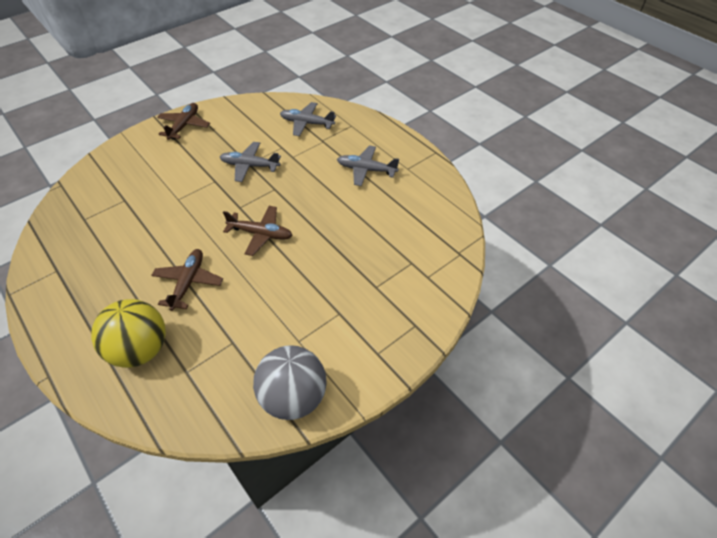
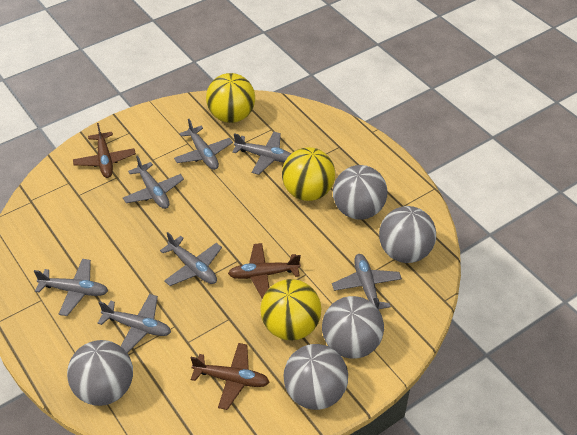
grey ball: [253,345,327,420] = 1 -> [67,340,133,406] [283,344,348,410] [322,296,384,359] [333,165,387,220] [379,206,436,263] = 5
grey plane: [220,142,281,182] [280,102,336,136] [337,145,399,186] = 3 -> [34,259,108,316] [98,294,171,353] [123,155,184,209] [160,232,222,286] [174,119,233,170] [232,132,292,175] [332,254,402,310] = 7
yellow ball: [91,299,166,368] = 1 -> [206,73,255,123] [260,279,321,341] [282,147,335,201] = 3

